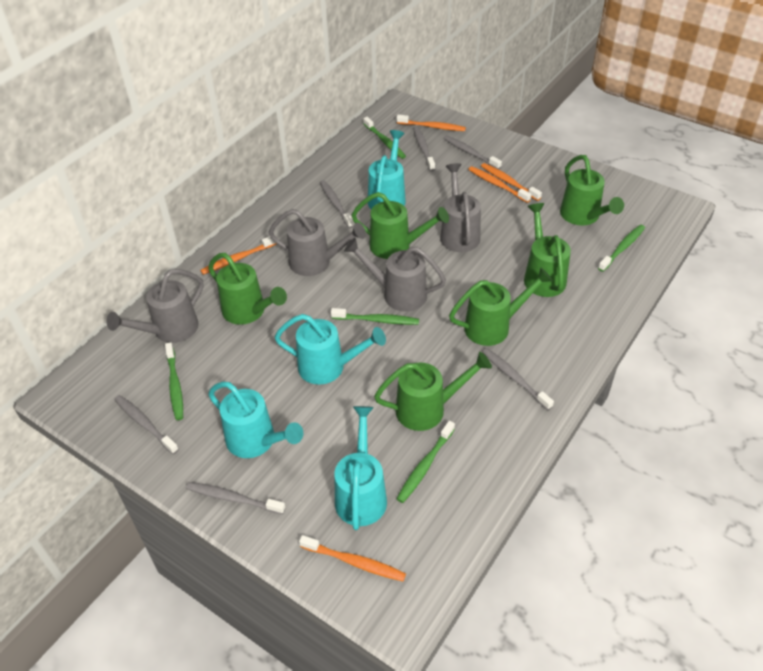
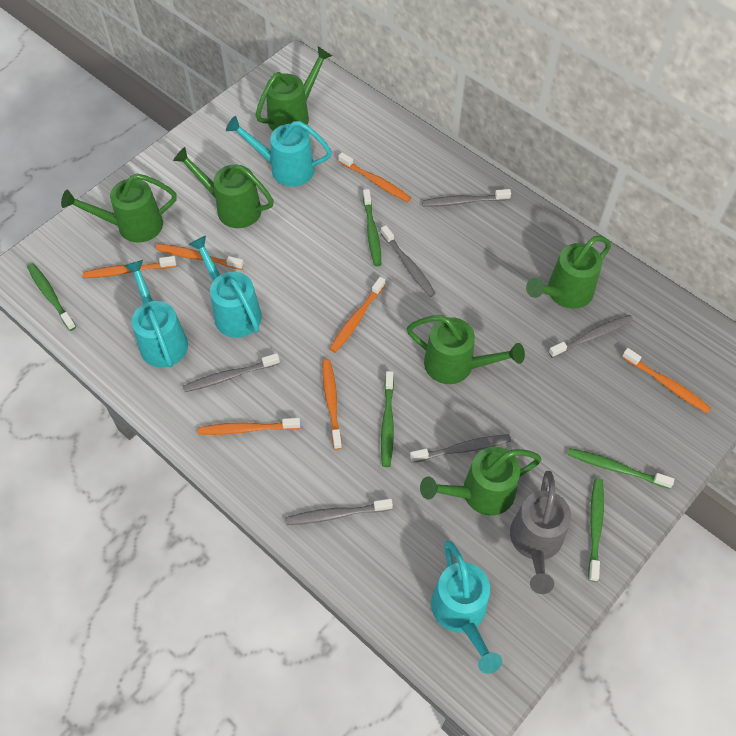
grey watering can: [106,269,204,343] [269,209,366,276] [344,238,446,312] [440,163,481,252] = 4 -> [510,471,571,594] = 1
orange toothbrush: [200,236,276,275] [299,535,406,581] [396,114,466,131] [468,166,531,203] [481,163,542,201] = 5 -> [83,256,176,278] [156,244,244,270] [198,418,300,435] [322,359,342,450] [330,277,386,353] [338,152,411,202] [622,348,711,413] = 7

